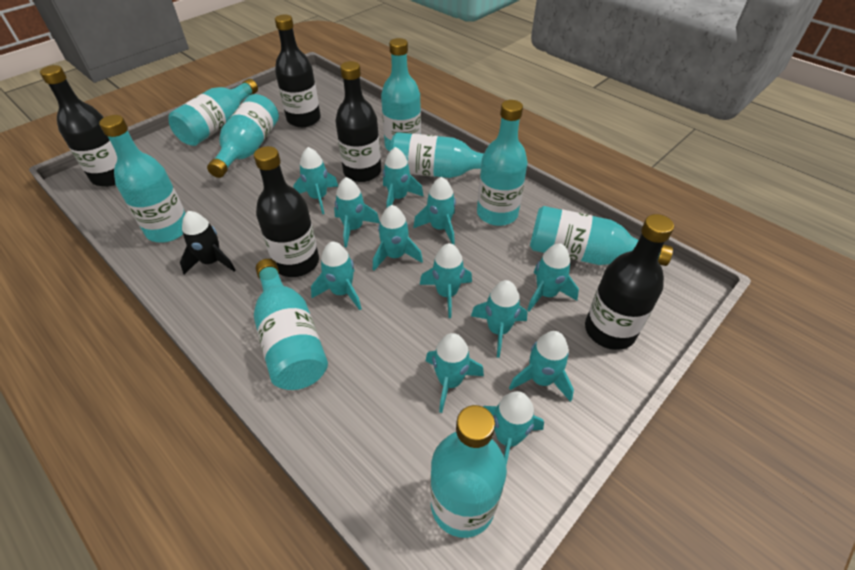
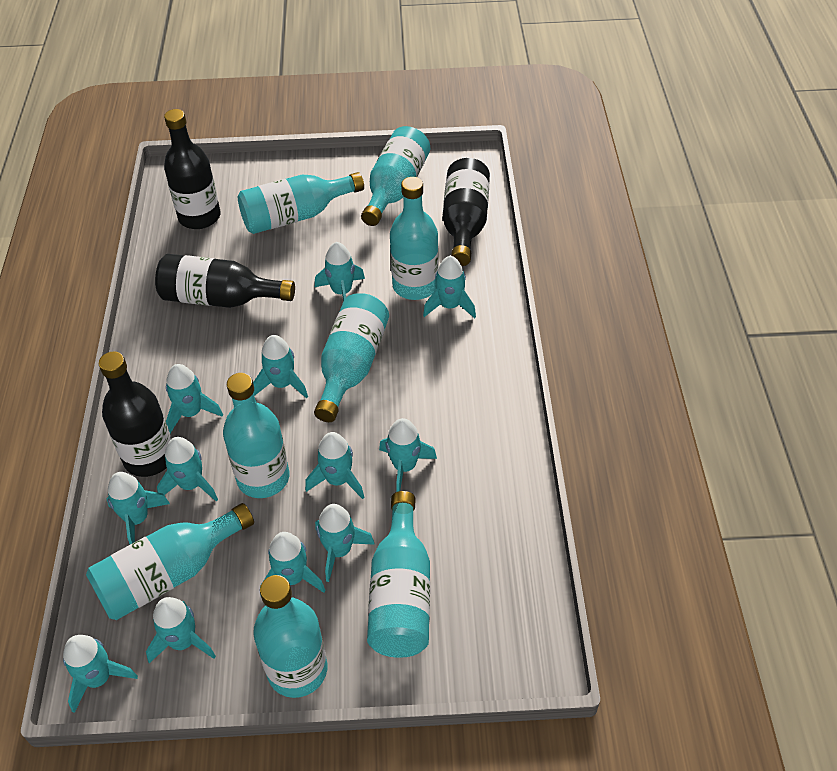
black bottle: [40,65,117,187] [254,146,319,277] [275,14,321,127] [336,61,381,182] [585,214,674,350] = 5 -> [99,352,171,477] [155,254,295,308] [164,109,220,229] [443,158,490,266] = 4
black rocket: [180,211,236,274] = 1 -> none = 0
turquoise bottle: [99,115,186,242] [169,79,258,146] [207,94,279,178] [254,259,328,390] [381,38,421,151] [390,132,484,178] [430,405,507,538] [477,100,528,226] [530,206,673,266] = 9 -> [86,503,254,620] [223,373,289,498] [238,172,364,234] [253,575,327,698] [314,293,389,422] [361,126,430,226] [367,491,430,658] [390,177,439,300] = 8

